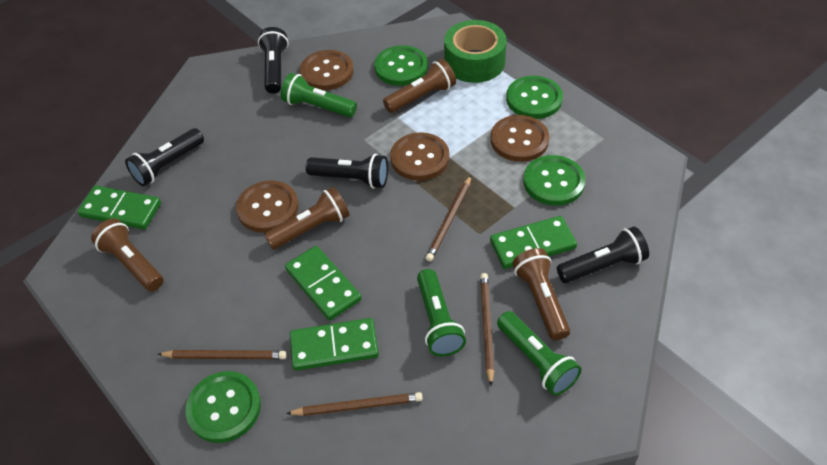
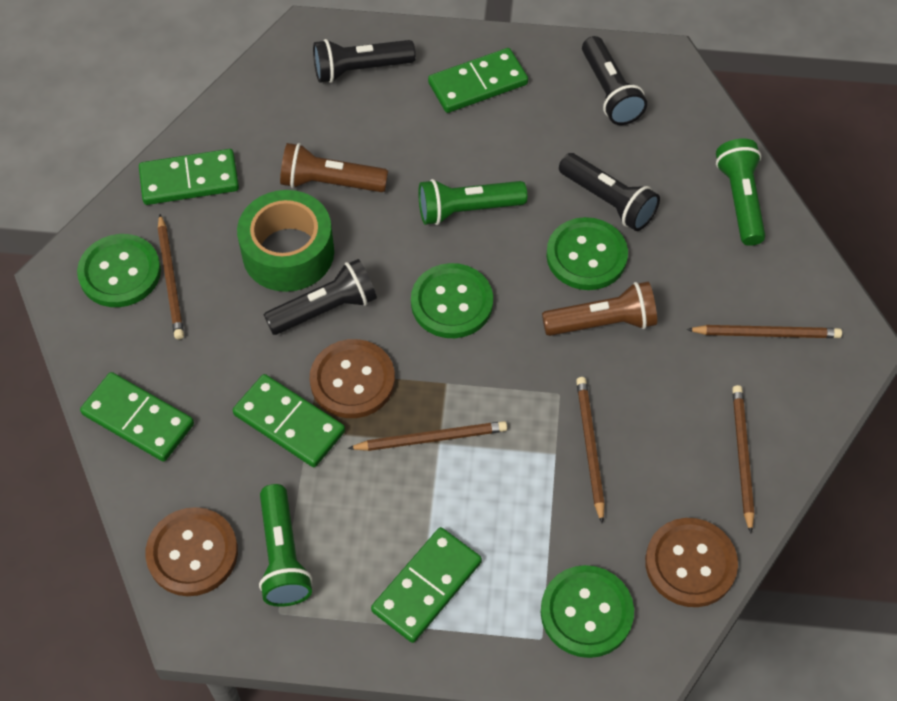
brown button: [236,180,299,233] [300,50,354,90] [390,132,449,181] [491,115,549,162] = 4 -> [145,507,238,596] [310,339,395,418] [645,518,738,607] = 3
brown flashlight: [91,219,164,291] [264,187,349,250] [383,59,456,113] [512,248,570,340] = 4 -> [280,143,388,192] [542,282,657,336] = 2
brown pencil: [158,350,286,359] [286,392,423,416] [426,176,471,261] [480,273,494,386] = 4 -> [158,214,184,339] [348,421,507,451] [576,377,605,524] [686,325,842,338] [732,385,754,533] = 5
green domino: [77,185,161,229] [285,246,362,320] [290,318,379,371] [490,216,577,269] = 4 -> [80,372,194,462] [139,149,239,205] [233,374,345,467] [371,527,482,643] [428,48,528,113] = 5

